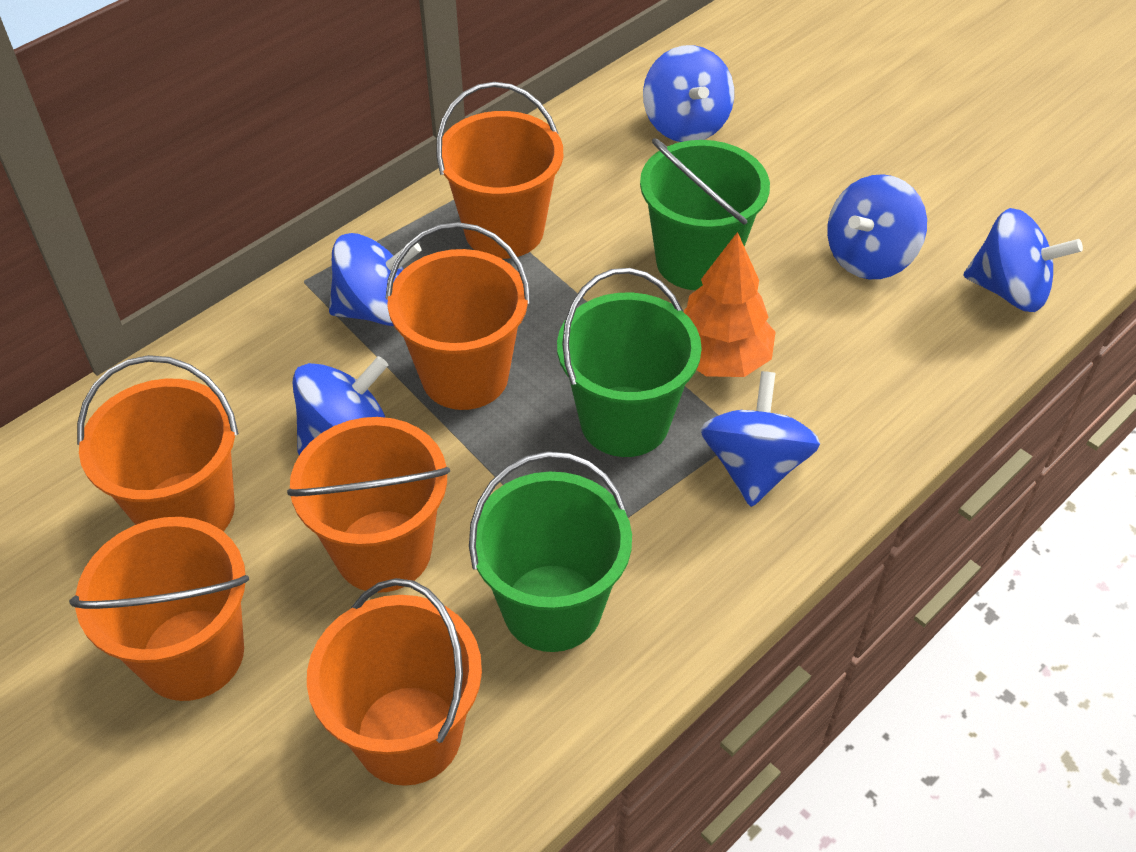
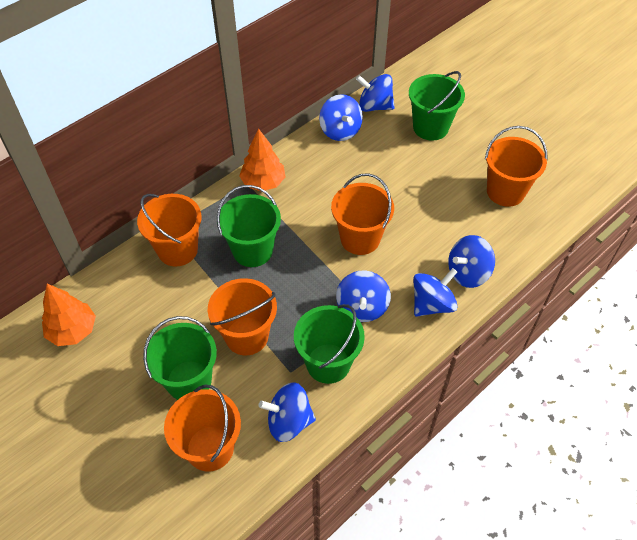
green bucket: [469,451,632,652] [557,268,702,457] [640,138,770,290] = 3 -> [143,316,217,400] [217,185,281,267] [294,304,365,384] [409,71,465,141] = 4
orange bucket: [69,517,249,701] [77,355,239,531] [287,417,450,593] [307,578,482,786] [385,222,531,410] [436,82,563,259] = 6 -> [137,194,202,266] [164,385,241,472] [208,278,277,355] [331,173,394,255] [485,126,547,207] = 5
orange tree: [684,232,776,377] = 1 -> [42,284,96,346] [239,128,285,191] = 2

